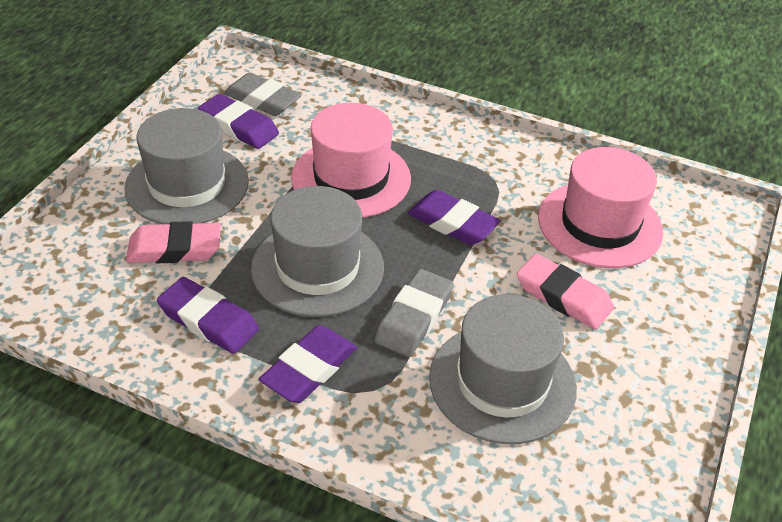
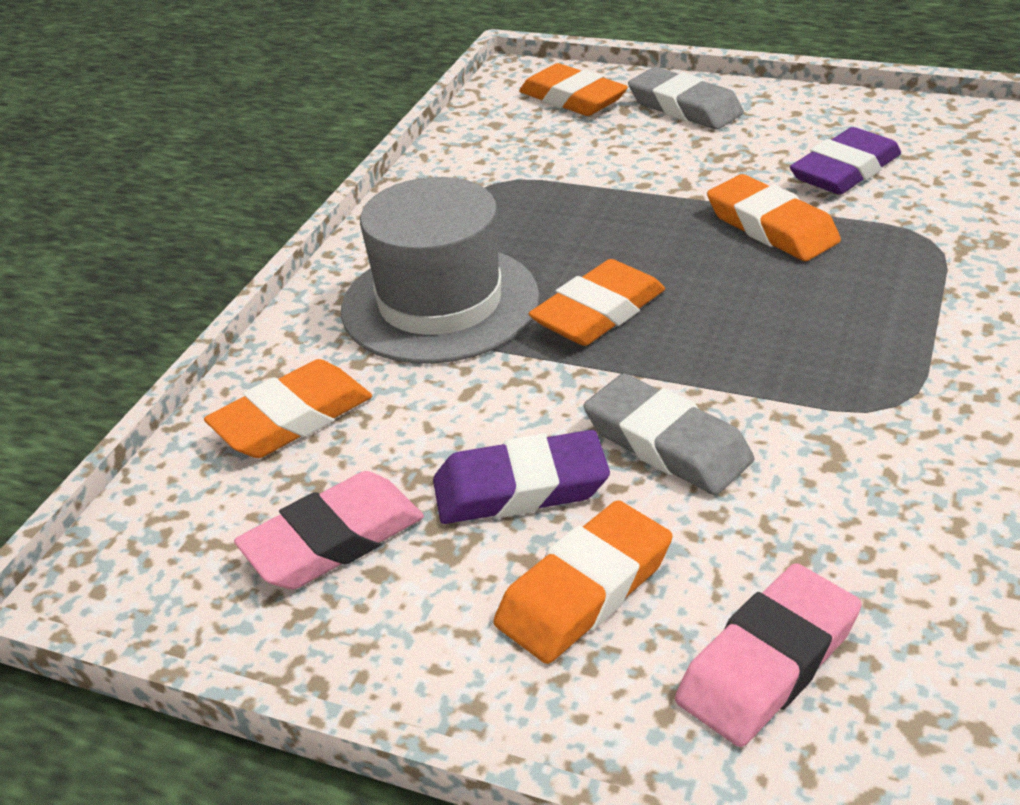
grey hat: [124,108,249,224] [251,186,384,317] [429,294,577,444] = 3 -> [341,177,539,364] = 1
orange eraser: none = 0 -> [204,359,372,458] [493,500,672,664] [519,63,628,116] [529,259,665,346] [707,174,841,261] = 5
pink hat: [291,103,411,218] [538,147,663,268] = 2 -> none = 0
purple eraser: [157,277,259,354] [198,94,279,149] [259,325,357,403] [408,190,501,245] = 4 -> [433,430,610,524] [790,127,901,195] = 2

